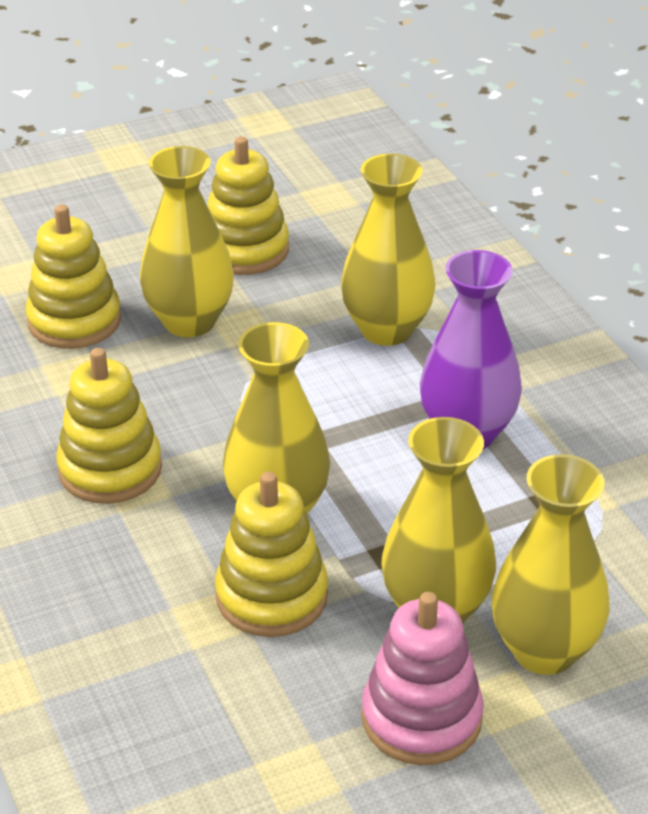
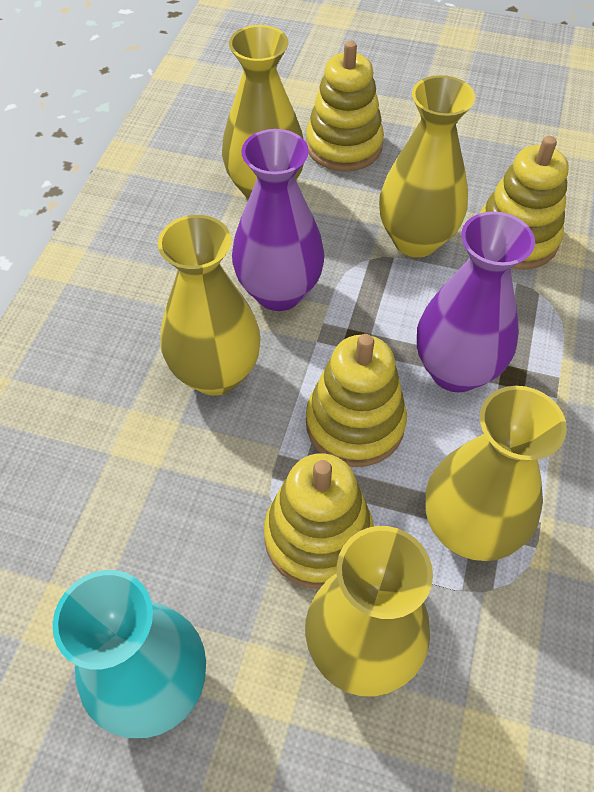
pink stacking toy: [361,592,484,765] = 1 -> none = 0
purple vase: [419,250,522,449] = 1 -> [232,129,325,311] [417,211,535,392] = 2
turquoise vase: none = 0 -> [53,570,206,738] = 1

